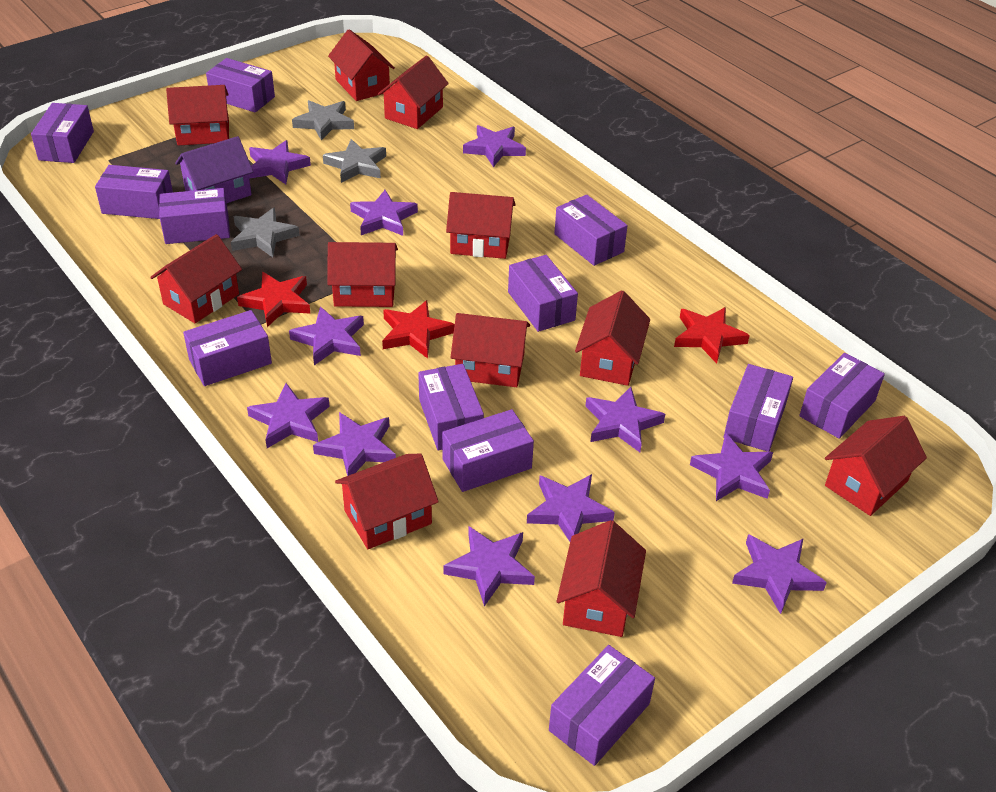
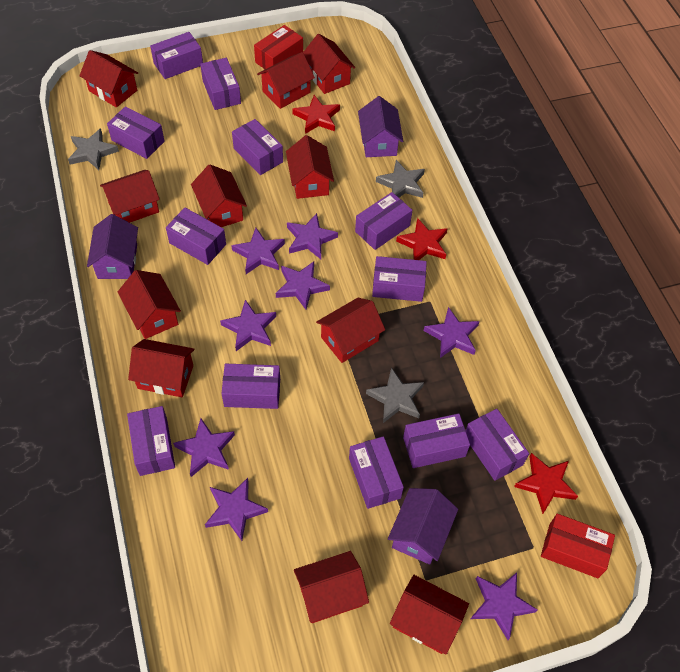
purple house: [175,136,253,203] = 1 -> [87,214,138,279] [358,96,403,157] [388,488,458,565] = 3
purple star: [247,383,330,448] [249,140,311,184] [289,306,364,365] [313,412,396,476] [350,190,418,236] [443,526,535,606] [463,125,526,167] [527,474,615,541] [585,387,665,452] [690,433,773,501] [732,534,827,614] = 11 -> [173,418,235,477] [205,478,268,541] [220,300,276,351] [231,228,285,274] [276,262,330,310] [287,213,338,259] [424,307,480,358] [471,572,537,640] = 8
red box: none = 0 -> [254,25,303,69] [541,513,615,578] = 2

